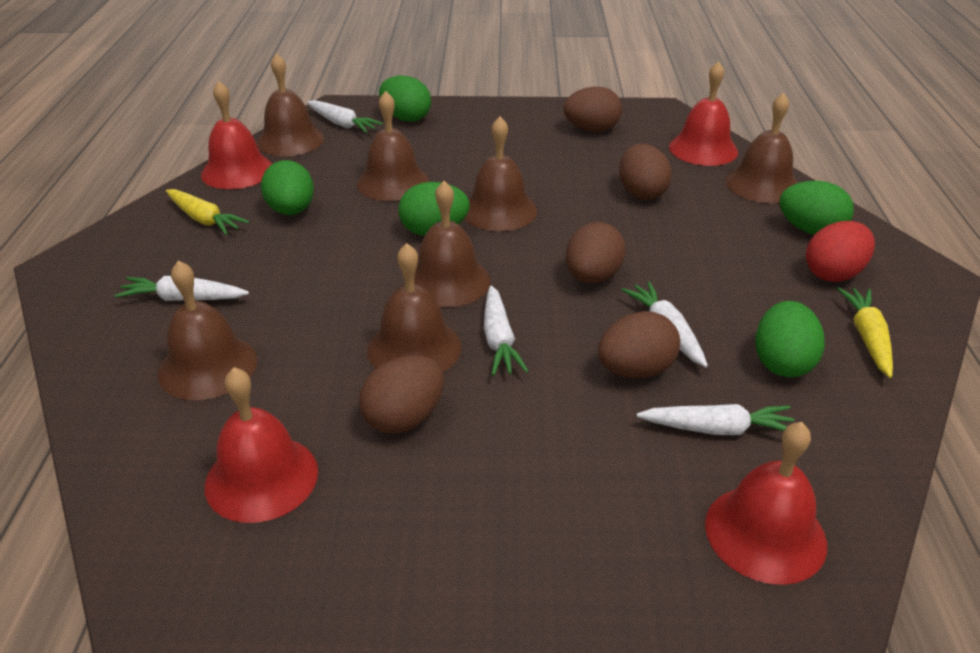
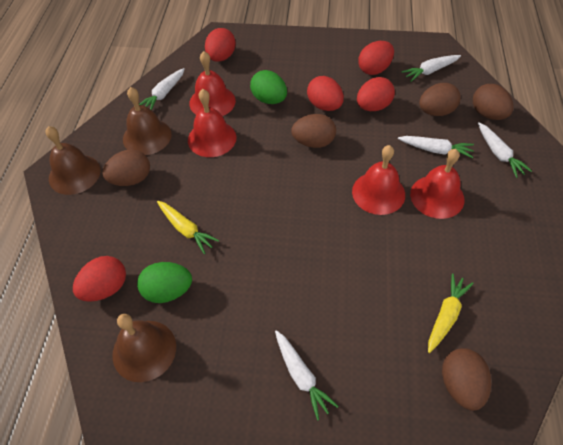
brown bell: [158,260,257,400] [256,53,324,156] [357,91,429,201] [367,243,461,372] [414,181,490,307] [464,117,537,231] [726,93,798,204] = 7 -> [45,126,100,195] [112,314,176,382] [123,87,172,155] = 3
green egg: [261,160,314,215] [379,75,431,122] [398,182,470,236] [755,301,825,377] [779,181,854,235] = 5 -> [137,262,192,303] [250,70,287,104] = 2
red egg: [806,221,875,282] = 1 -> [73,256,126,302] [205,28,236,62] [307,76,344,111] [357,77,395,111] [358,41,394,75] = 5

